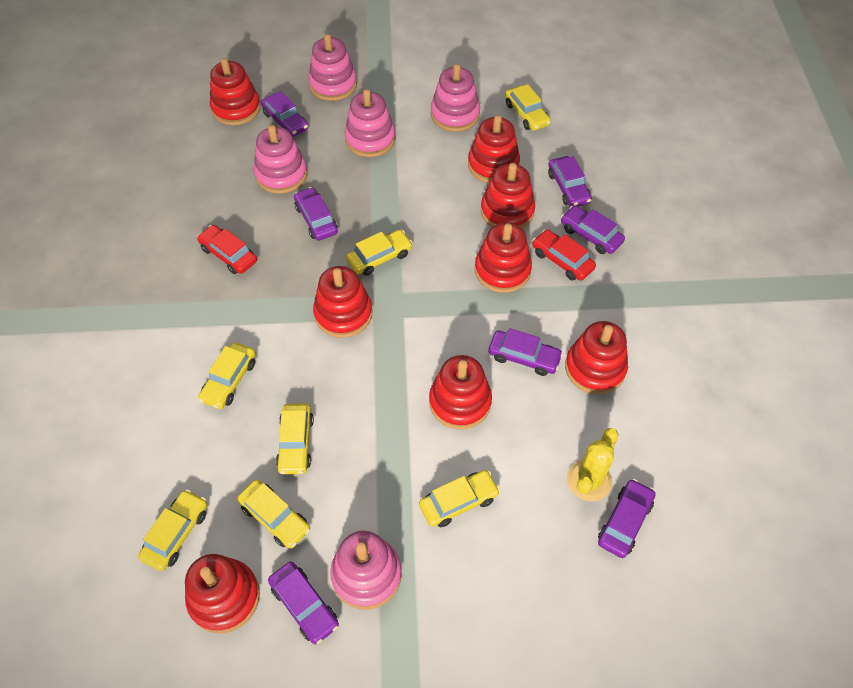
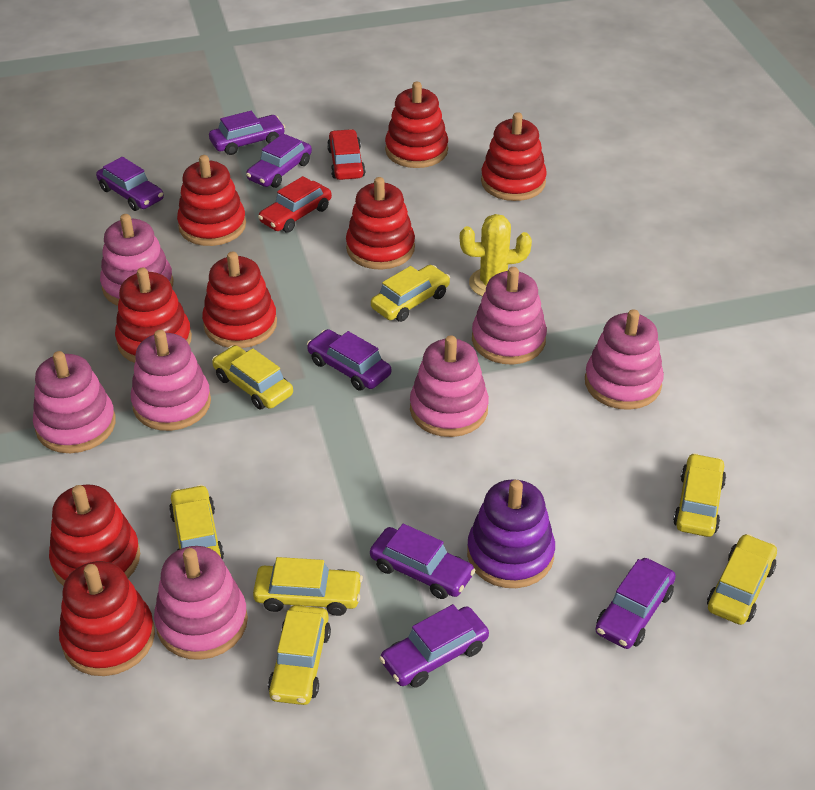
pink stacking toy: [254,125,307,194] [308,34,357,101] [330,531,402,610] [345,89,395,157] [431,64,480,132] = 5 -> [33,351,116,453] [100,214,173,306] [131,330,211,431] [154,546,248,660] [410,335,489,437] [472,267,547,365] [585,309,664,410] = 7
purple stacking toy: none = 0 -> [467,479,555,588] = 1

